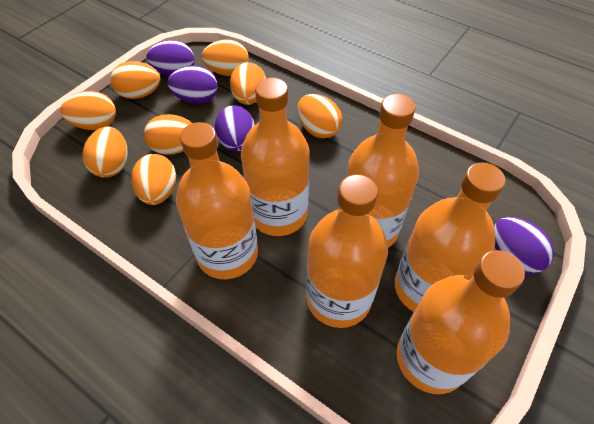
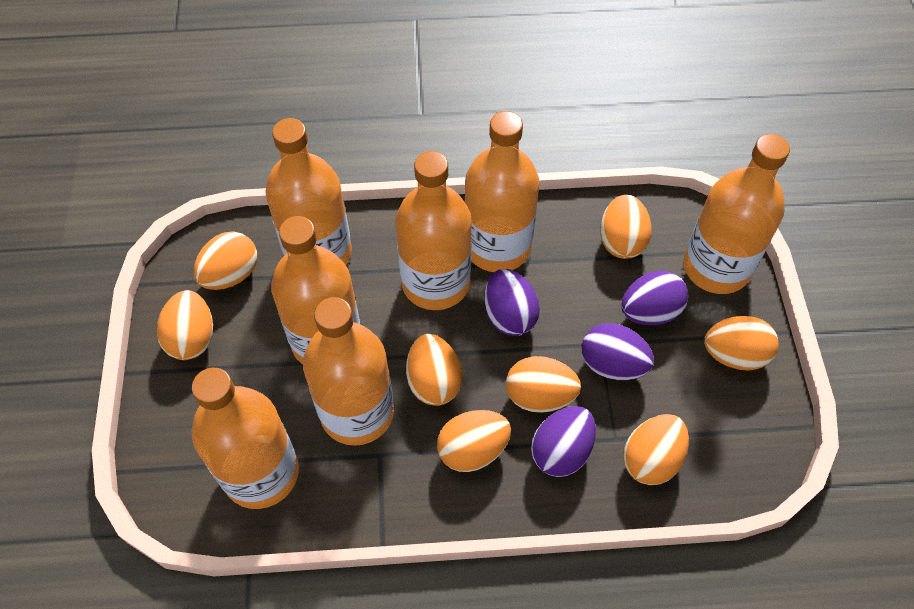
orange bottle: [176,122,258,279] [241,78,310,236] [306,175,388,328] [346,94,419,248] [395,163,505,312] [397,250,525,394] = 6 -> [191,367,299,509] [265,118,352,265] [271,216,360,365] [303,297,394,446] [395,151,472,310] [465,111,540,272] [683,134,790,294] = 7

